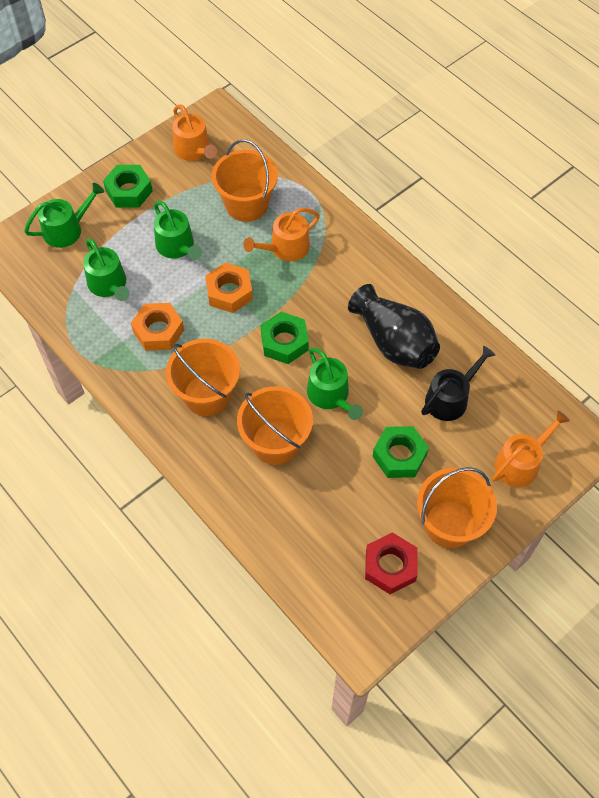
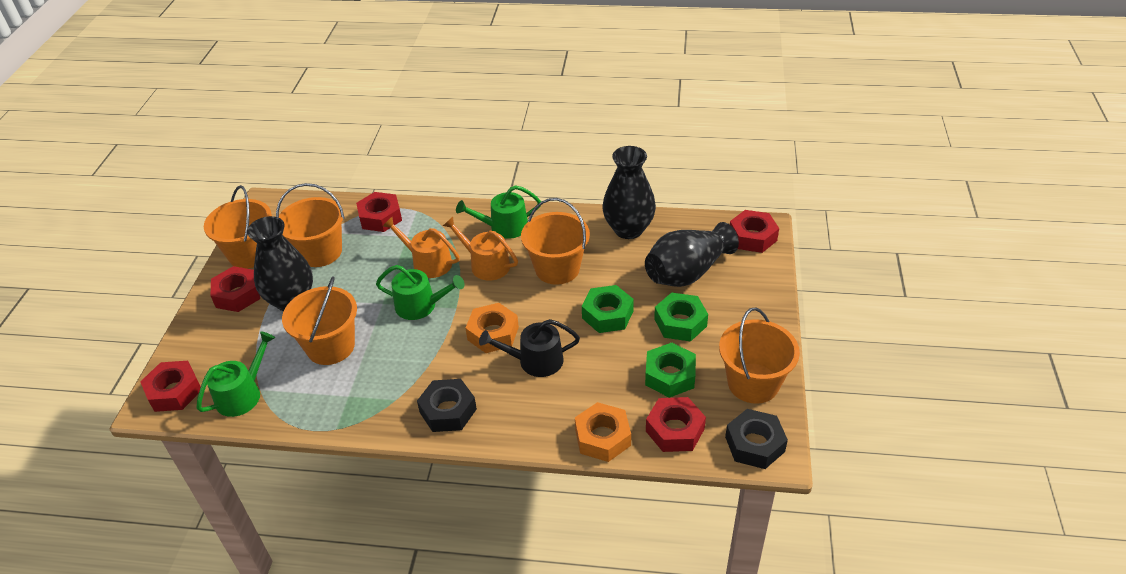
black nut: none = 0 -> [417,379,477,432] [725,409,788,469] = 2
black vase: [348,284,440,369] = 1 -> [247,216,313,311] [602,146,656,239] [645,222,739,287] = 3
green watering can: [24,183,104,248] [83,238,129,301] [154,201,202,260] [307,348,363,420] = 4 -> [196,331,275,417] [376,265,465,320] [456,185,541,239] = 3
orange bucket: [166,339,240,416] [212,139,278,222] [237,386,313,465] [417,467,497,548] = 4 -> [204,185,272,269] [276,183,344,267] [282,277,357,365] [521,198,590,285] [719,308,800,404] = 5
orange watering can: [173,104,217,161] [243,208,320,261] [492,411,570,487] = 3 -> [383,217,460,278] [443,217,518,280] = 2
red nut: [365,532,418,594] = 1 -> [140,361,201,412] [211,266,260,312] [356,192,402,232] [646,397,706,452] [730,210,779,253] = 5

